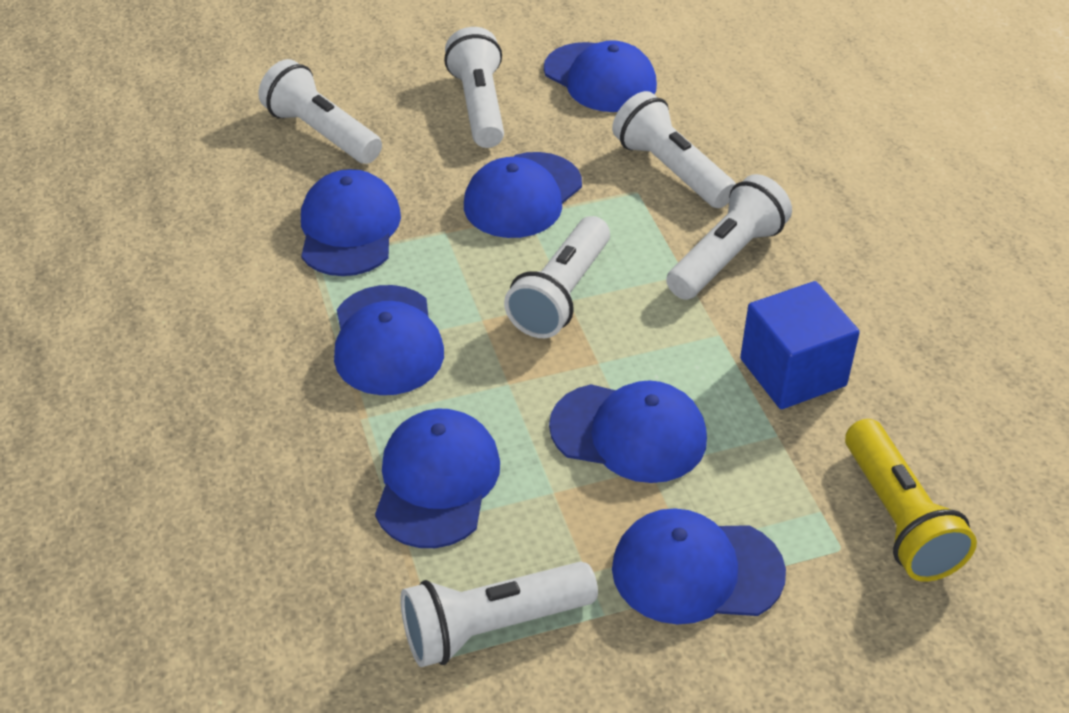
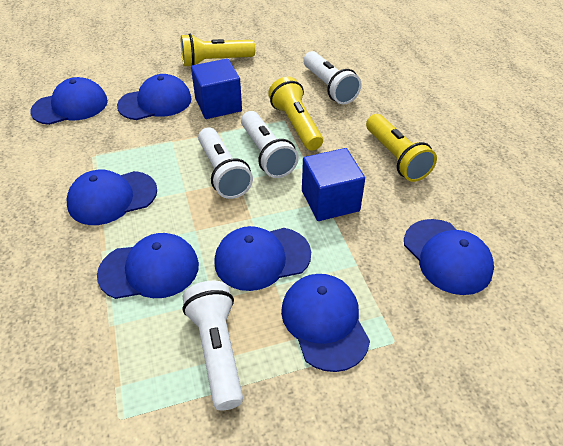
blue cube: [740,281,860,409] = 1 -> [191,58,242,119] [302,148,365,221] = 2
white flashlight: [258,59,382,164] [400,561,598,667] [444,27,504,148] [504,216,610,338] [612,91,736,208] [666,174,792,300] = 6 -> [183,281,243,411] [198,127,253,199] [241,111,299,178] [303,51,362,104] = 4
yellow flashlight: [845,419,977,582] = 1 -> [181,34,255,66] [268,76,323,151] [366,114,437,182] = 3

